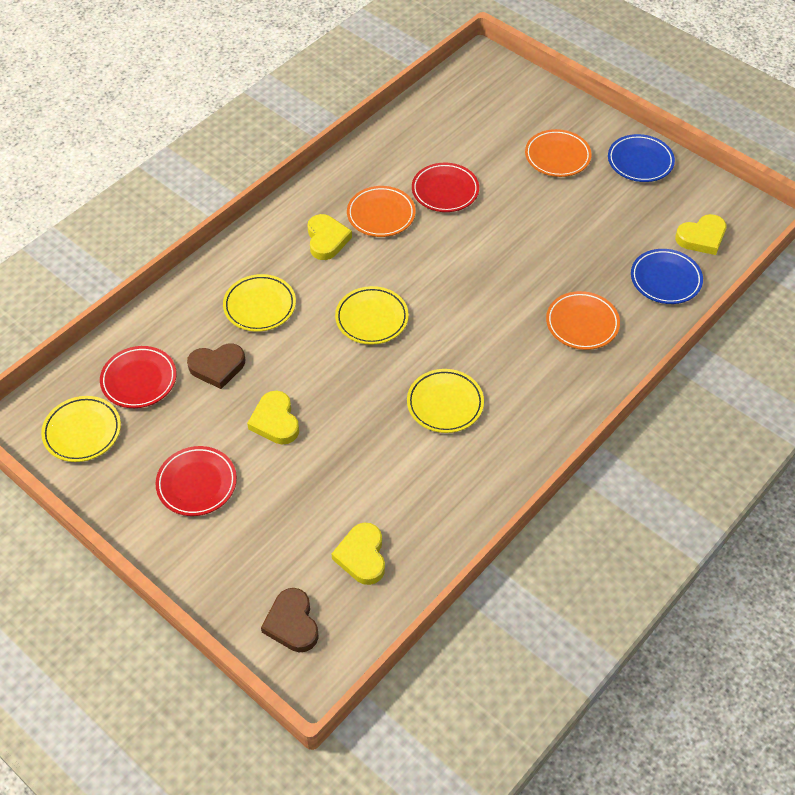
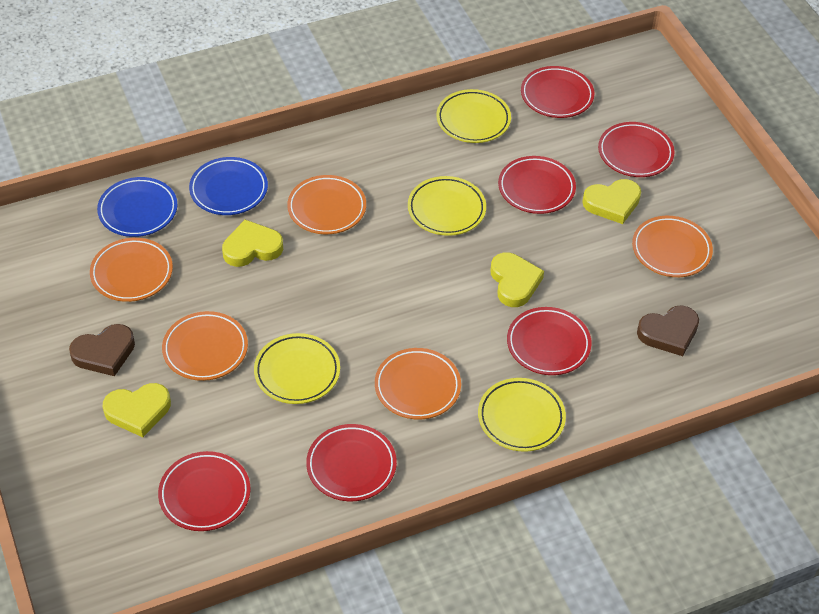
orange plate: [347,186,416,237] [525,129,592,177] [546,291,620,350] = 3 -> [90,238,173,302] [162,311,248,381] [287,175,366,234] [375,348,461,419] [632,216,713,277] = 5
red plate: [100,346,177,408] [155,446,237,516] [412,163,479,212] = 3 -> [158,451,250,531] [306,424,397,501] [498,156,576,214] [507,307,592,375] [521,66,594,118] [598,122,675,177] = 6

